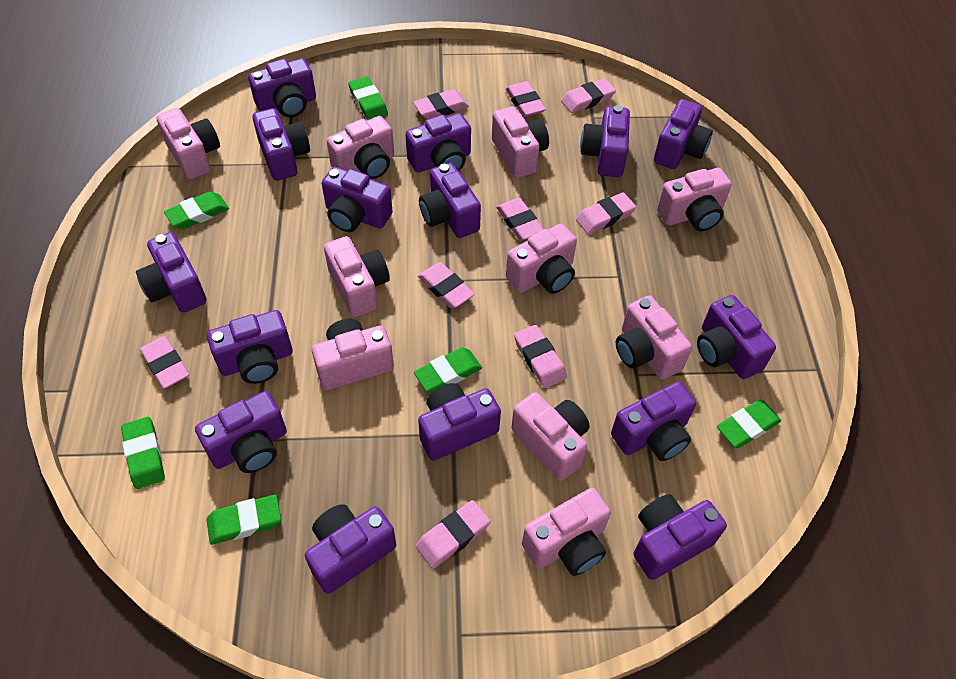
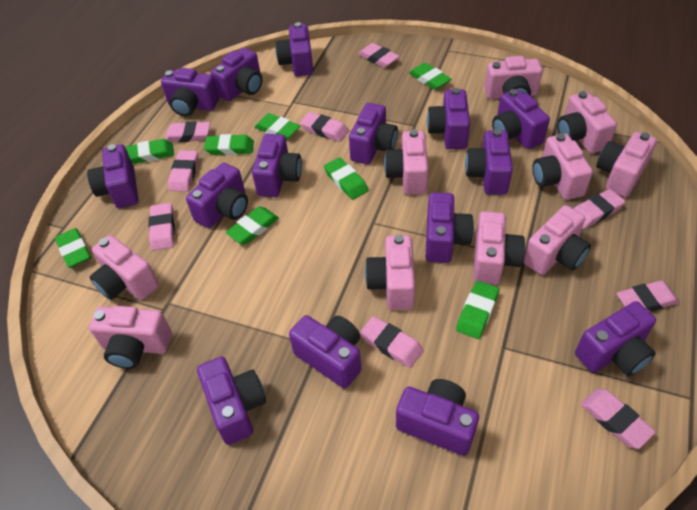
green eraser: [121,417,165,489] [164,191,229,229] [206,495,281,545] [348,76,388,120] [414,348,482,393] [717,400,781,448] = 6 -> [55,228,91,268] [125,139,174,164] [204,134,254,155] [226,206,279,244] [254,113,300,140] [324,157,368,200] [409,63,451,90] [456,281,499,339] = 8

